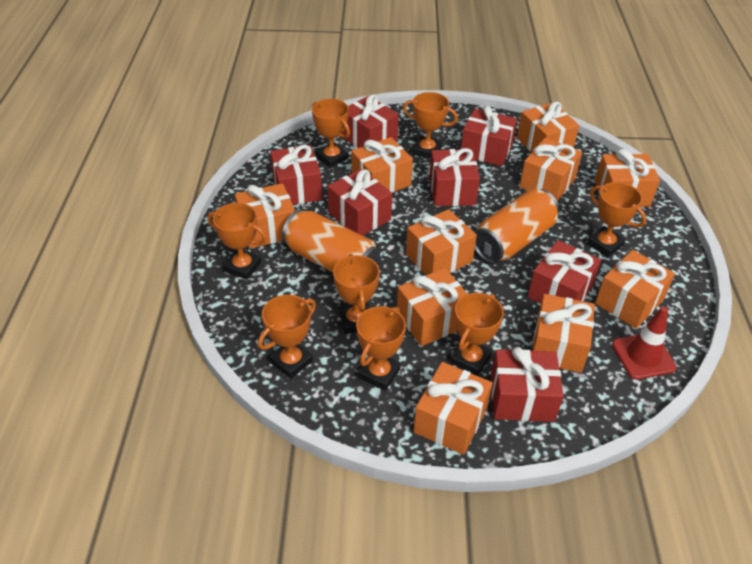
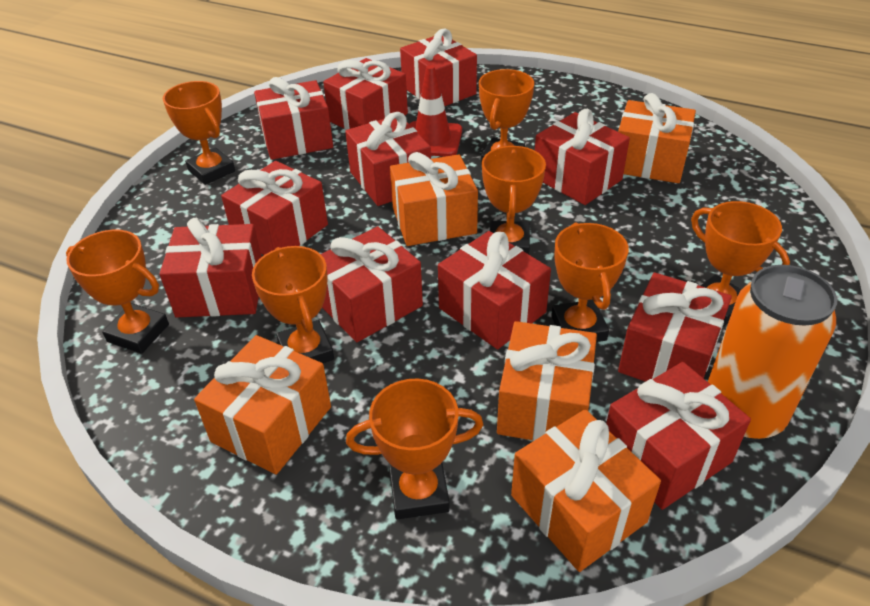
orange can: [282,209,380,272] [474,189,559,264] = 2 -> [708,265,837,441] = 1
orange gift: [235,183,295,249] [352,137,413,193] [397,268,467,346] [406,209,477,275] [413,362,493,455] [517,101,579,152] [520,138,582,201] [532,294,595,373] [595,149,660,207] [595,250,675,329] = 10 -> [194,335,331,475] [390,152,478,246] [497,321,597,441] [511,409,661,572] [618,93,696,183] = 5
red gift: [270,145,322,205] [327,169,392,236] [342,94,399,148] [429,148,480,206] [461,106,517,166] [490,347,564,422] [528,240,601,304] = 7 -> [160,218,262,317] [221,161,328,255] [254,77,333,160] [321,226,423,342] [323,58,408,130] [345,112,431,206] [400,29,477,106] [438,231,551,349] [535,109,630,205] [606,362,751,510] [618,272,732,382] = 11

